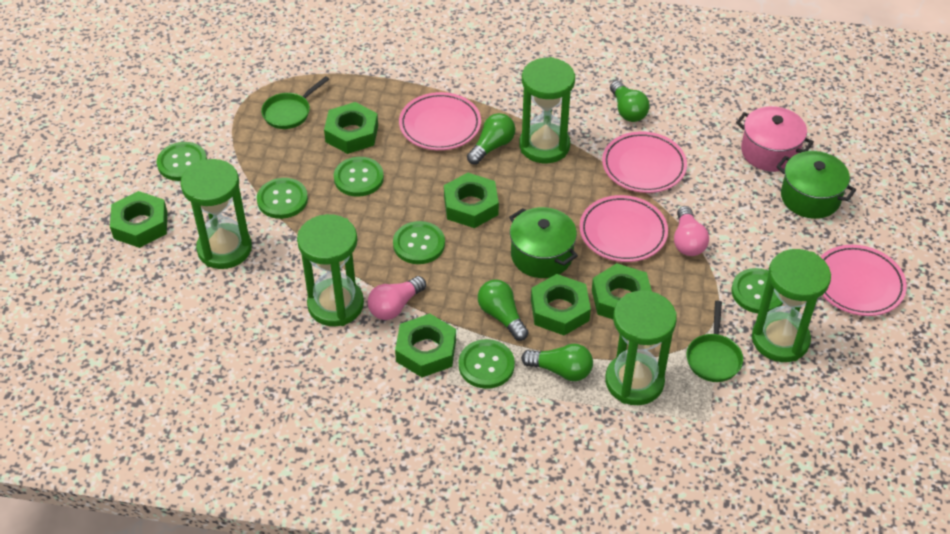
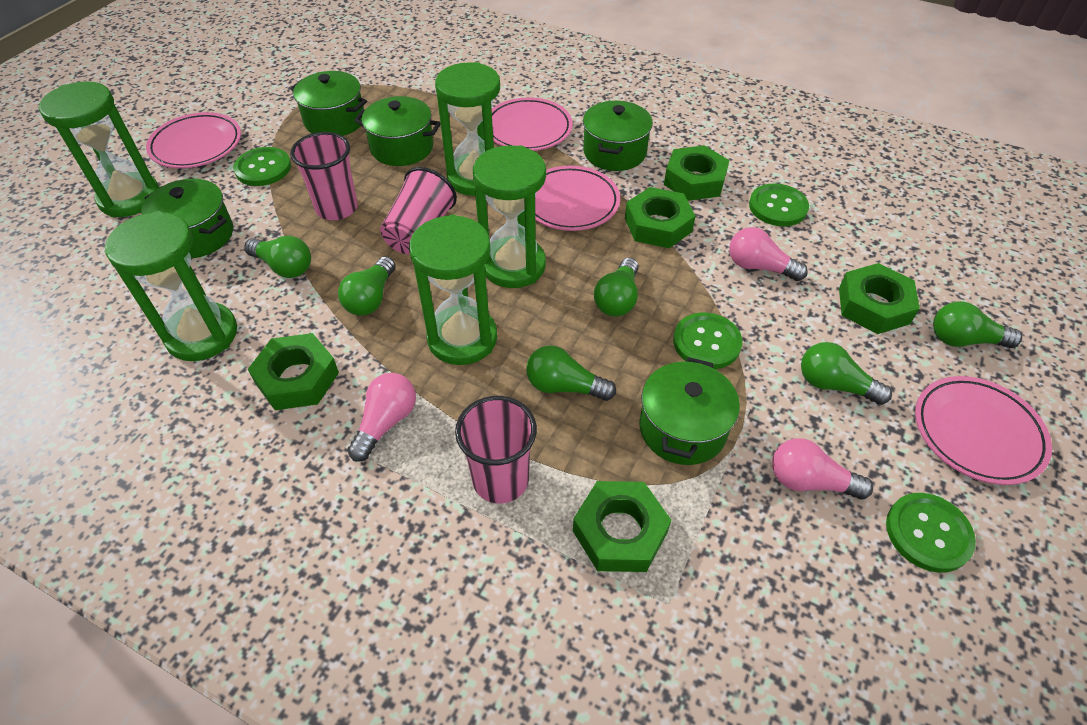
green button: [156,142,207,181] [257,178,308,219] [334,157,384,197] [393,221,445,264] [459,339,515,389] [731,268,783,313] = 6 -> [233,147,291,186] [673,312,742,369] [749,183,809,226] [886,493,976,573] = 4
green light bulb: [467,113,515,165] [478,280,529,341] [521,344,593,381] [610,80,650,122] = 4 -> [244,236,311,278] [338,256,395,316] [526,346,616,401] [594,258,639,316] [801,342,892,405] [933,301,1022,348] = 6
green nut: [110,191,168,248] [324,102,378,154] [395,314,456,377] [444,173,499,228] [531,274,591,336] [592,263,652,319] = 6 -> [248,333,339,410] [573,481,672,572] [625,187,696,248] [664,145,730,201] [839,263,920,334] = 5
green pan: [261,76,329,129] [687,301,743,382] = 2 -> none = 0
green pot: [509,207,578,278] [776,151,856,219] = 2 -> [141,179,233,258] [290,71,367,136] [354,96,441,166] [583,101,653,171] [639,357,740,465] = 5
pink cup: none = 0 -> [290,132,358,220] [380,167,457,254] [455,396,537,503] = 3
pink light bulb: [368,276,426,320] [674,206,709,256] = 2 -> [347,373,416,462] [729,227,808,281] [772,438,873,500] = 3
pink pot: [736,106,814,172] = 1 -> none = 0

